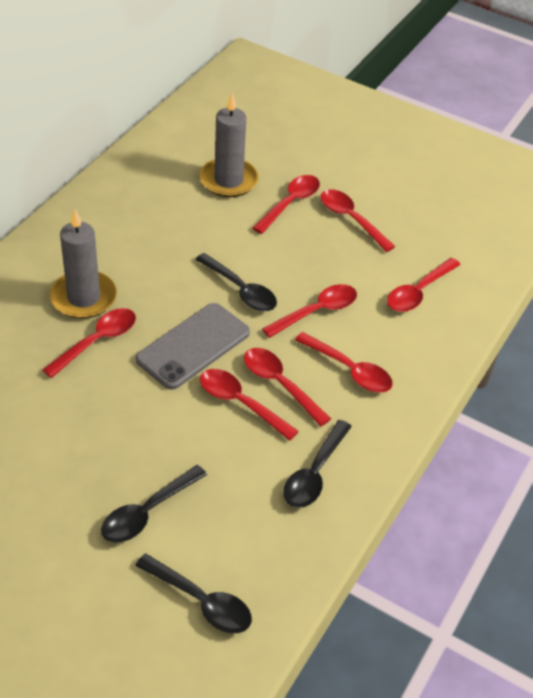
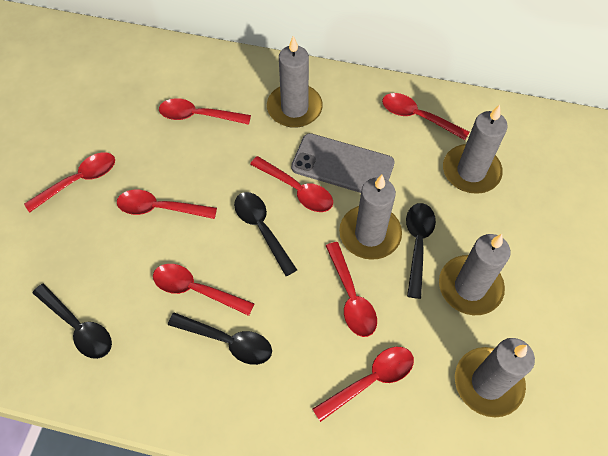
grey candle: [50,209,117,319] [199,94,259,197] = 2 -> [267,36,323,128] [339,175,402,260] [439,234,511,315] [443,105,508,194] [455,338,535,417] = 5

